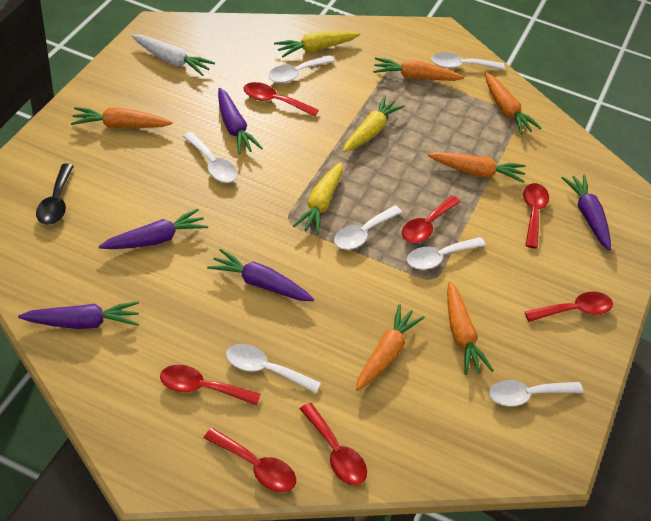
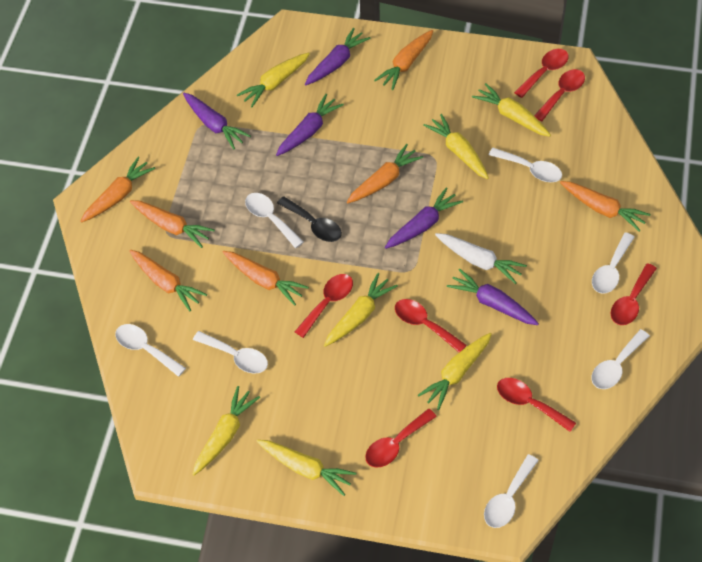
orange carrot: [71,107,173,128] [356,304,425,391] [373,57,464,81] [427,152,526,183] [447,282,494,375] [485,72,542,134] = 6 -> [80,157,155,222] [129,250,207,311] [130,200,215,248] [223,251,309,306] [347,144,423,203] [374,30,433,90] [560,181,650,232] = 7
yellow carrot: [274,31,360,57] [293,162,342,235] [343,96,405,152] = 3 -> [192,386,260,476] [237,52,310,107] [256,440,356,496] [324,273,398,347] [418,333,492,410] [423,114,489,179] [472,83,551,137] = 7

